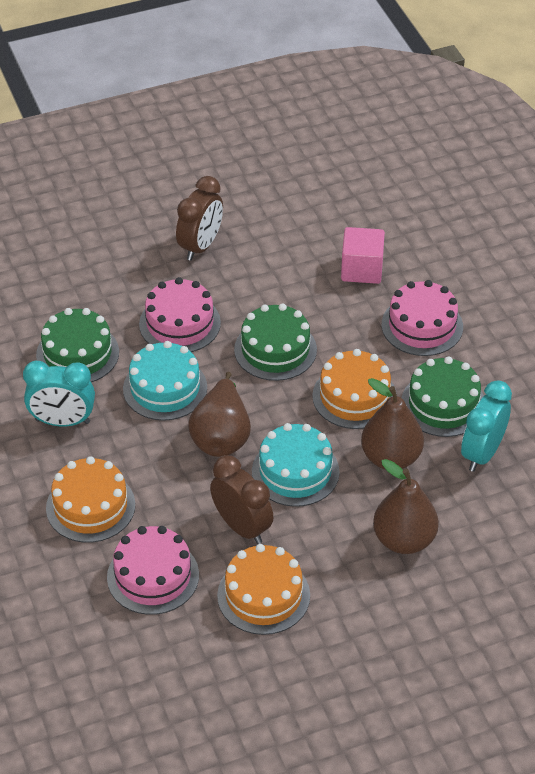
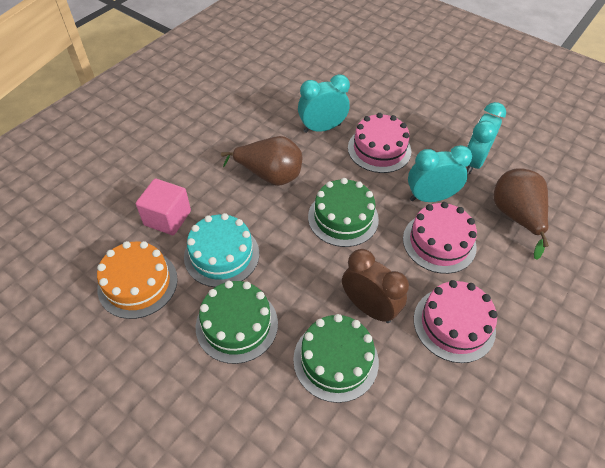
brown clock: [176,176,223,261] [210,455,273,544] = 2 -> [342,249,409,323] = 1
brown pear: [188,372,251,457] [361,378,424,470] [373,459,439,554] = 3 -> [221,136,302,186] [494,168,549,260] = 2
orange cake: [46,456,135,543] [217,544,310,635] [312,349,397,429] = 3 -> [97,241,178,319] = 1
turquoise cake: [123,341,207,421] [252,423,340,507] = 2 -> [184,213,259,287] = 1
turquoise clock: [23,361,95,427] [461,380,512,472] = 2 -> [298,74,350,133] [408,145,472,202] [467,102,506,175] = 3

